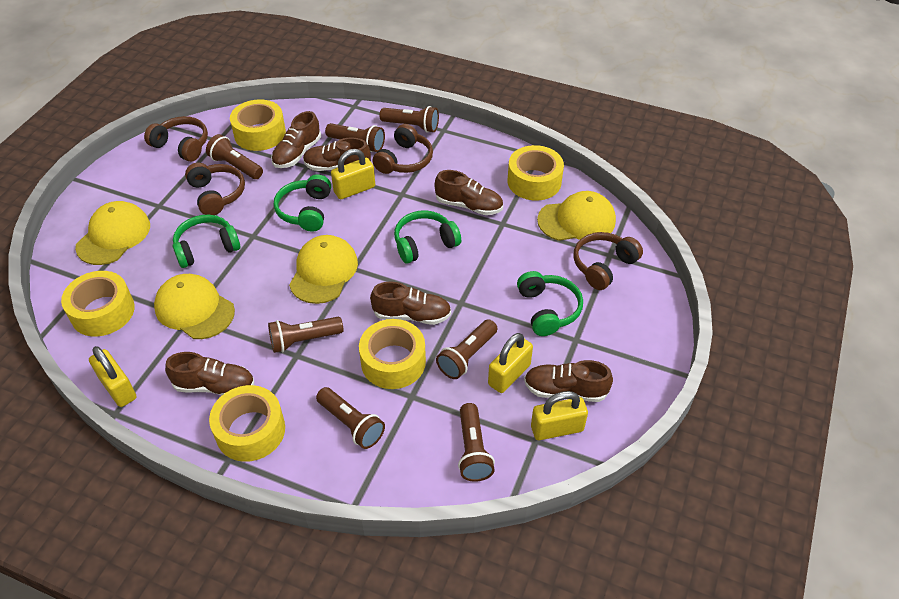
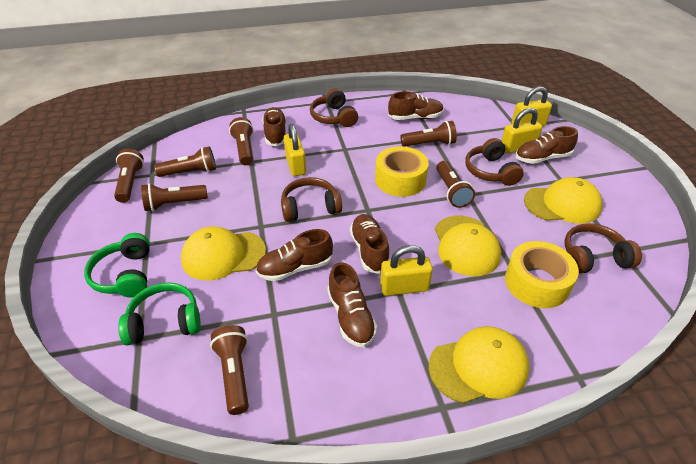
green headphones: [173,215,240,268] [274,174,331,232] [394,210,461,264] [517,271,583,336] = 4 -> [84,233,150,297] [118,282,201,346] = 2
yellow tape: [61,271,135,336] [209,385,285,462] [230,99,286,151] [359,319,426,389] [508,145,564,201] = 5 -> [375,146,429,197] [505,241,579,308] = 2

